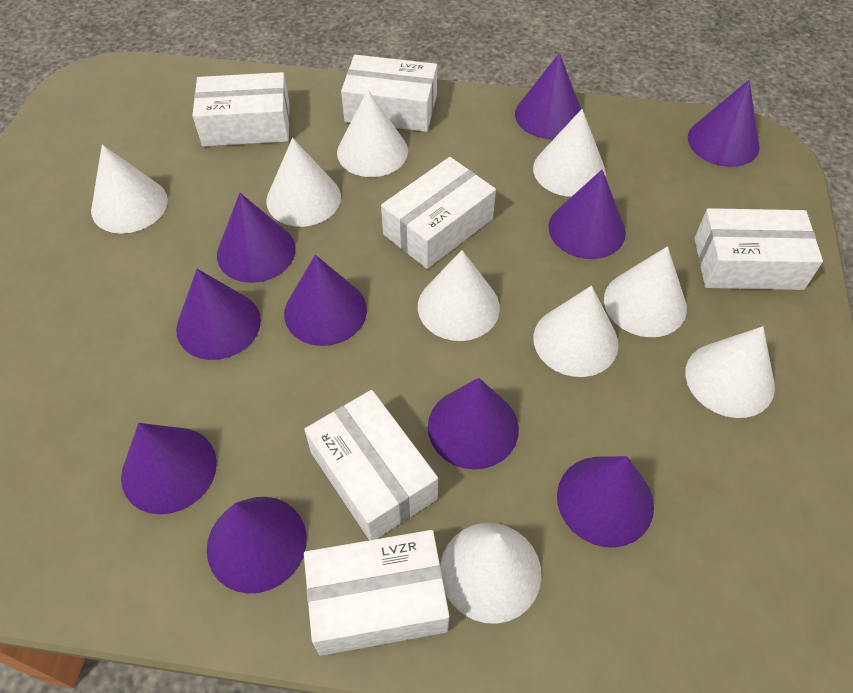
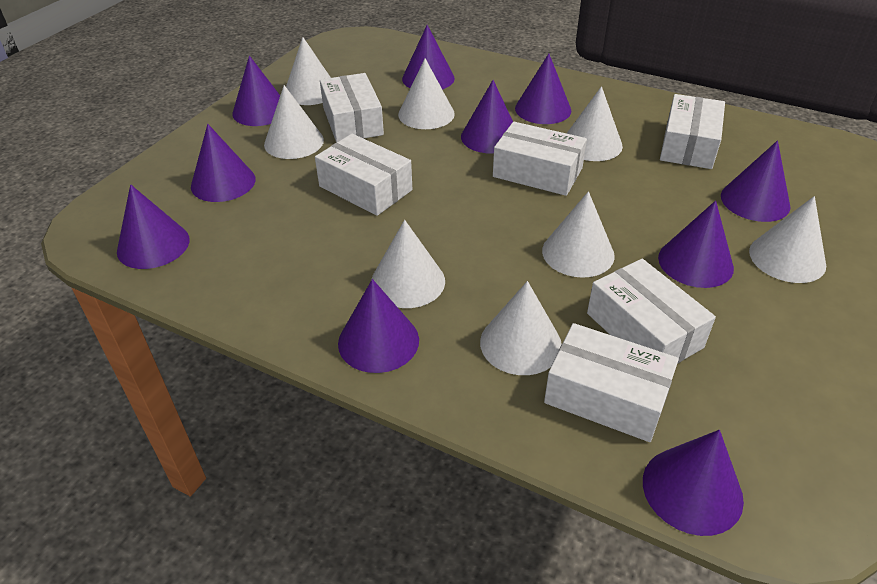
white cone: [91,144,168,234] [266,138,341,227] [337,90,408,177] [418,250,500,341] [440,523,542,624] [533,109,606,197] [533,286,619,377] [604,246,687,337] [685,326,775,418] = 9 -> [264,85,324,159] [286,37,331,105] [371,220,445,308] [398,58,455,129] [480,281,562,375] [542,191,615,278] [566,86,623,161] [749,196,826,283] = 8

